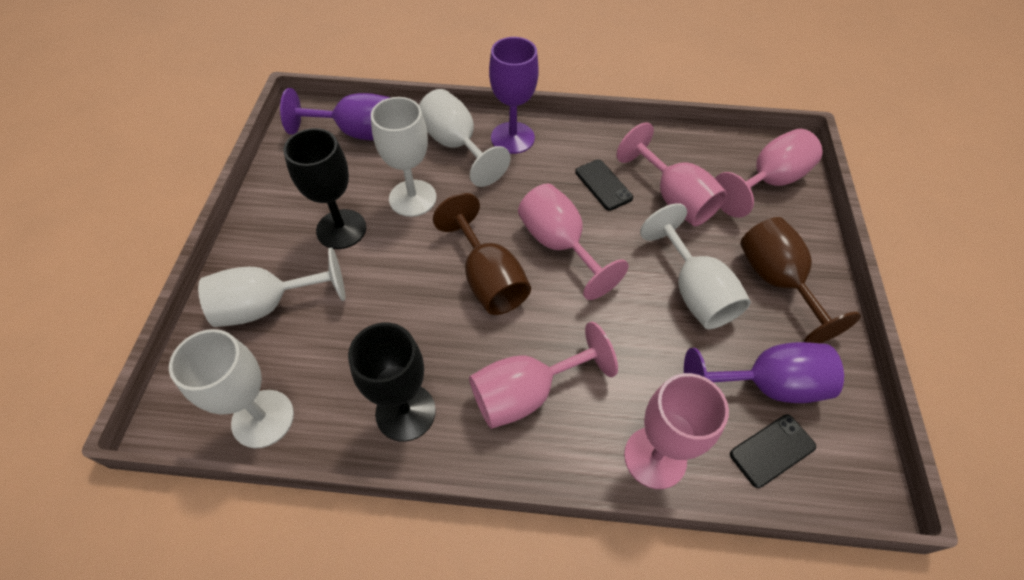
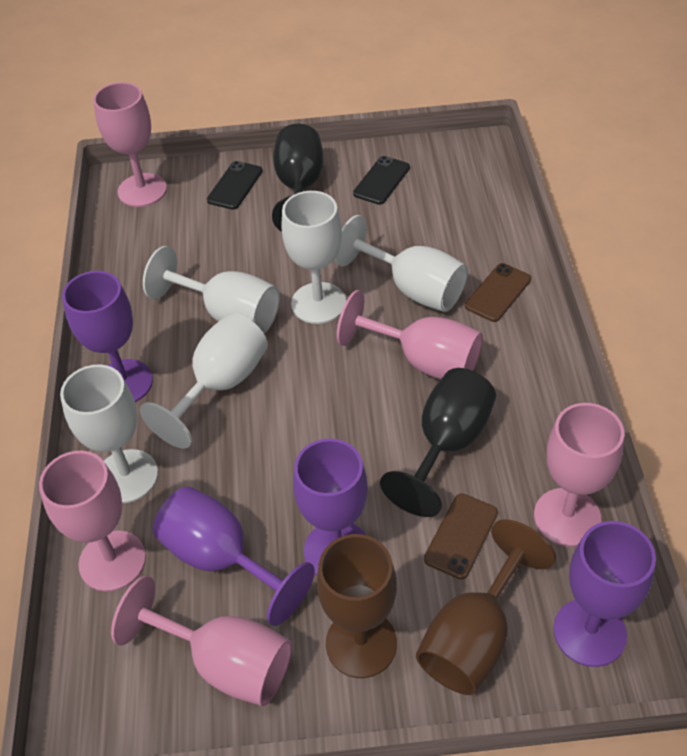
brown phone: none = 0 -> [424,493,498,579] [465,263,531,322] = 2
purple goblet: [280,88,391,140] [489,37,539,154] [684,342,844,403] = 3 -> [62,271,153,402] [153,486,315,626] [293,439,368,575] [553,521,656,667] = 4

